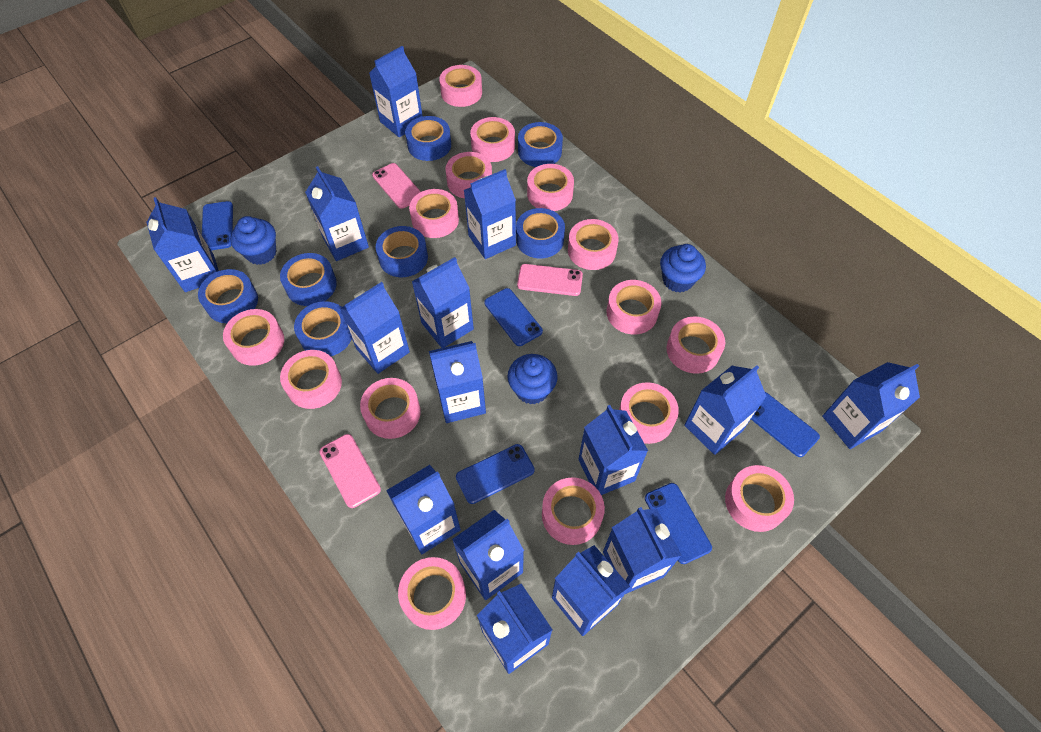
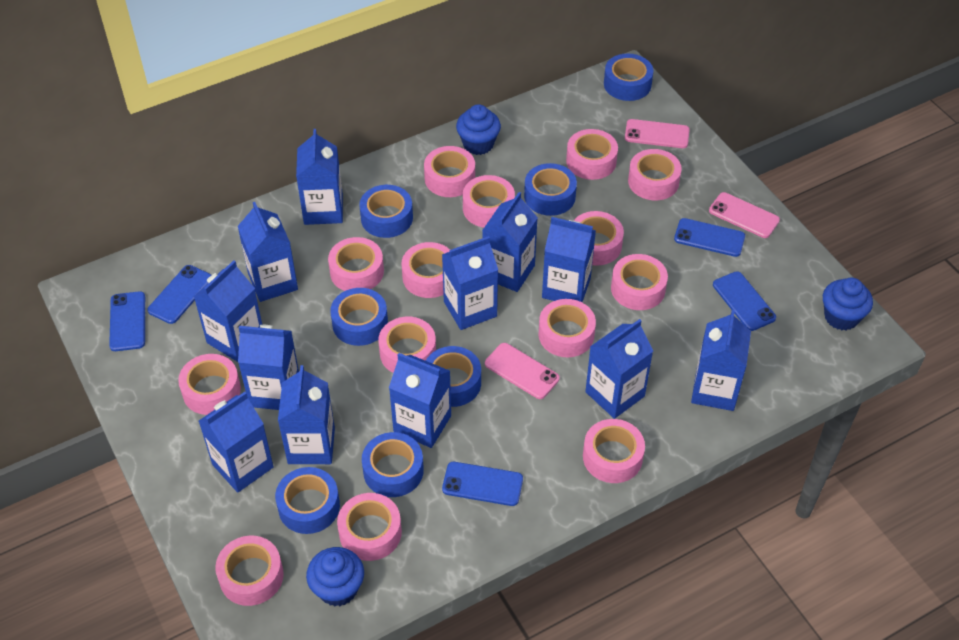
blue carton: [147,197,219,292] [305,166,369,261] [340,282,410,374] [369,46,423,137] [386,465,461,554] [412,257,474,348] [429,341,486,423] [452,510,524,600] [464,169,516,259] [477,583,553,674] [552,545,630,636] [578,405,648,495] [603,507,682,594] [684,365,767,455] [822,362,920,449] = 15 -> [194,260,262,362] [199,392,274,493] [238,202,298,302] [238,325,299,410] [278,365,335,464] [296,129,343,225] [389,353,451,448] [442,236,498,330] [482,192,538,292] [542,217,596,302] [585,319,653,419] [691,310,751,411] = 12
pink tape: [223,309,284,366] [280,350,342,409] [360,378,421,439] [398,557,466,630] [409,189,459,238] [439,65,482,107] [445,152,492,199] [470,117,515,162] [527,164,574,211] [542,477,605,545] [568,219,619,270] [606,280,661,334] [619,382,679,444] [667,316,725,374] [725,465,794,532] = 15 -> [178,354,241,415] [215,536,284,606] [328,237,384,291] [337,493,402,561] [378,317,436,373] [401,242,450,298] [424,146,475,197] [463,175,515,228] [538,299,596,357] [566,129,618,180] [574,211,624,266] [583,419,645,483] [611,254,668,310] [628,149,682,200] = 14

